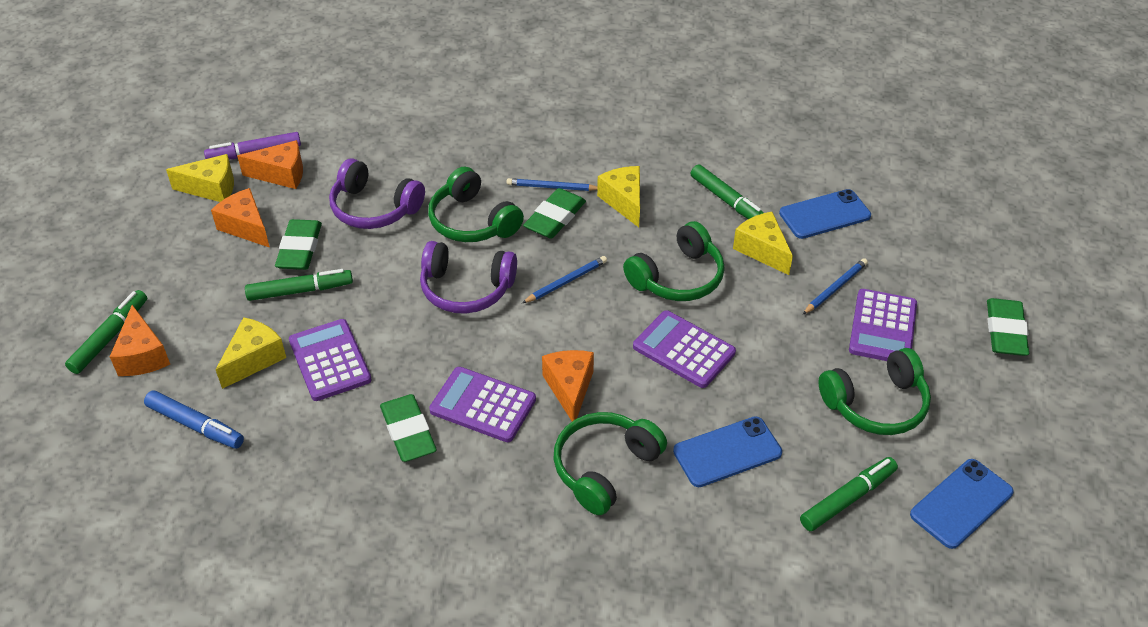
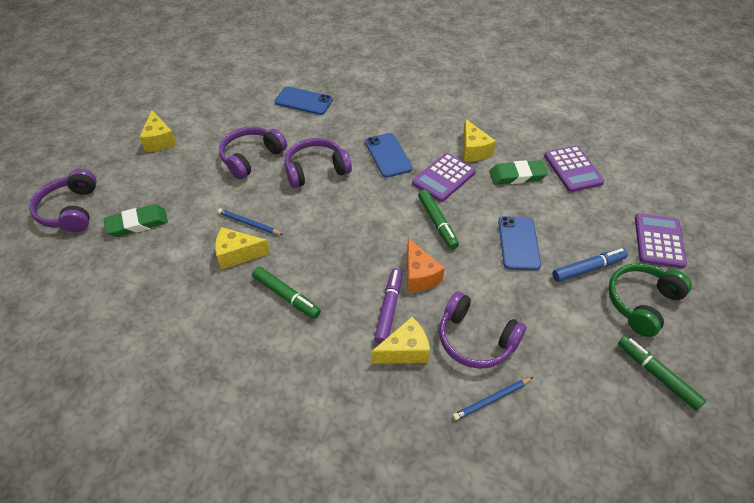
blue pencil: [507,178,597,191] [522,256,607,303] [802,258,868,315] = 3 -> [218,208,283,235] [453,377,533,420] = 2
green eraser: [275,219,322,270] [380,394,437,462] [523,188,586,239] [987,298,1029,356] = 4 -> [104,204,168,237] [489,160,548,185] = 2
green headphones: [428,167,524,242] [554,412,667,515] [623,221,725,301] [819,348,931,435] = 4 -> [608,263,692,337] = 1
green marker: [65,290,147,374] [245,269,353,301] [690,165,764,219] [800,457,898,531] = 4 -> [252,267,321,319] [418,189,459,249] [618,336,706,411] = 3
orange cheese: [110,305,170,376] [211,188,270,248] [237,140,303,189] [542,350,594,421] = 4 -> [407,238,445,292] = 1
purple calculator: [289,319,372,401] [429,367,536,442] [633,310,736,388] [849,289,917,361] = 4 -> [412,153,476,202] [544,145,605,192] [635,213,687,268] = 3
purple headphones: [329,158,425,229] [420,241,517,314] = 2 -> [29,169,97,232] [219,127,287,179] [285,138,352,188] [439,291,526,369] = 4

